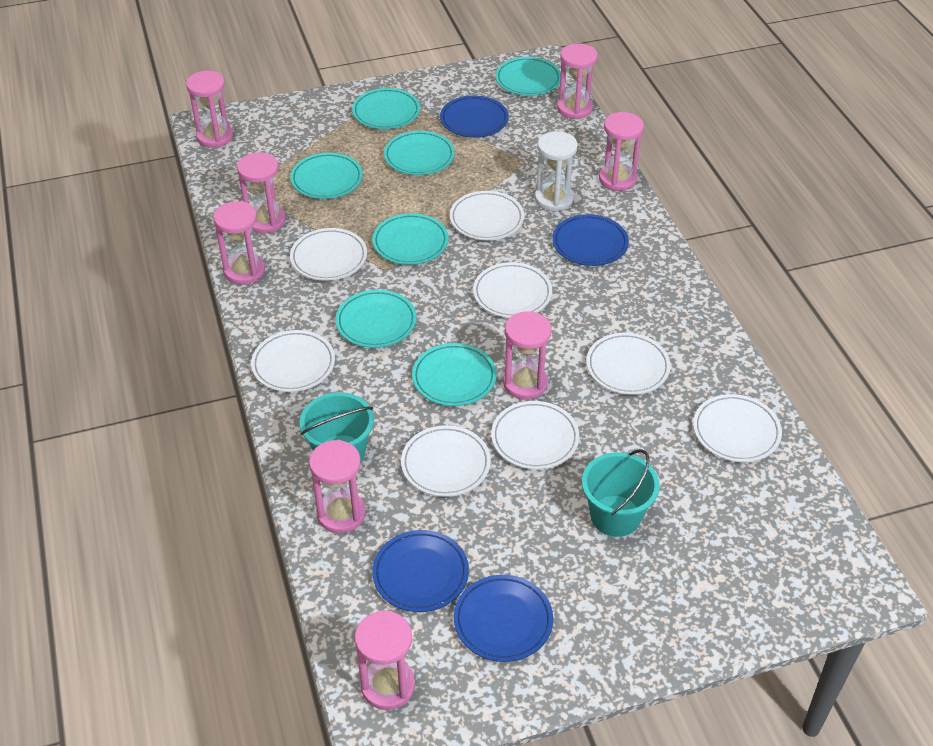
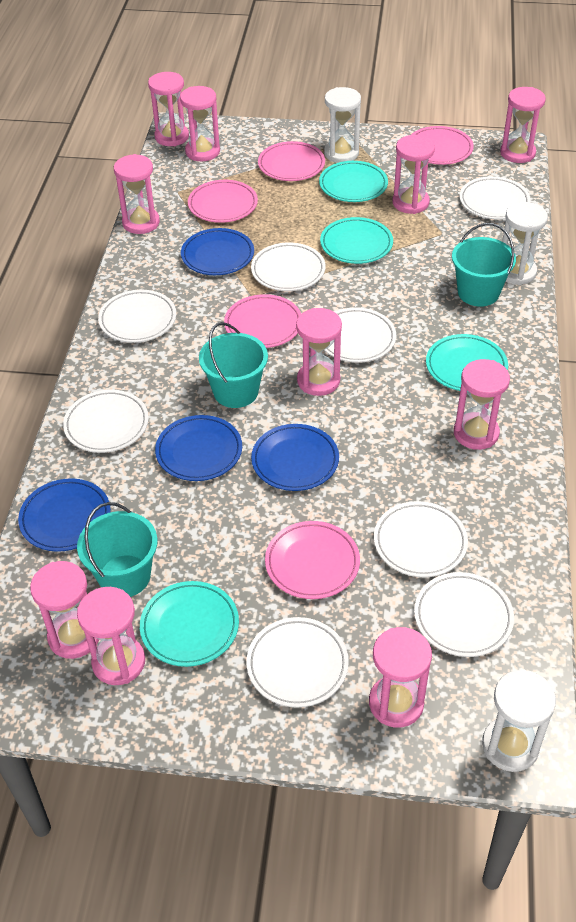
pink hourglass: [186,71,233,148] [213,201,265,285] [237,152,286,233] [309,440,366,533] [355,611,415,710] [503,311,552,400] [557,43,597,119] [599,112,644,191] = 8 -> [30,561,99,659] [77,587,145,685] [114,154,160,234] [148,72,189,146] [180,86,220,161] [296,308,342,396] [369,627,432,728] [392,135,435,214] [454,359,510,450] [500,87,546,163] = 10
pink plate: none = 0 -> [188,180,258,223] [224,294,301,348] [258,141,325,181] [265,521,360,599] [411,126,474,165] = 5
turquoise bucket: [300,392,374,463] [582,449,660,537] = 2 -> [77,502,158,597] [199,322,268,408] [452,223,516,307] = 3
turquoise plate: [290,153,363,199] [335,290,417,348] [352,88,420,129] [372,213,449,265] [384,131,455,175] [412,343,496,406] [495,57,561,96] = 7 -> [140,581,239,667] [319,161,388,202] [320,217,393,264] [426,334,508,391] = 4
white hourglass: [535,131,578,212] = 1 -> [324,87,361,163] [482,669,556,772] [502,202,548,285] = 3

